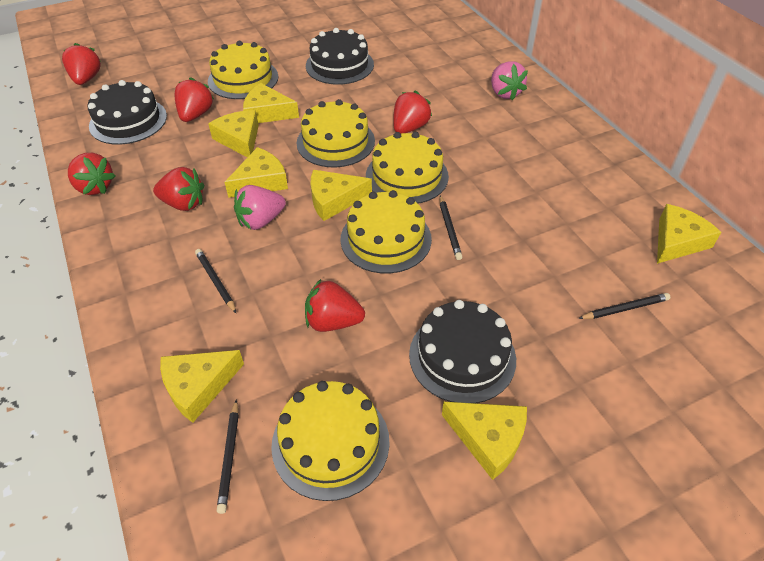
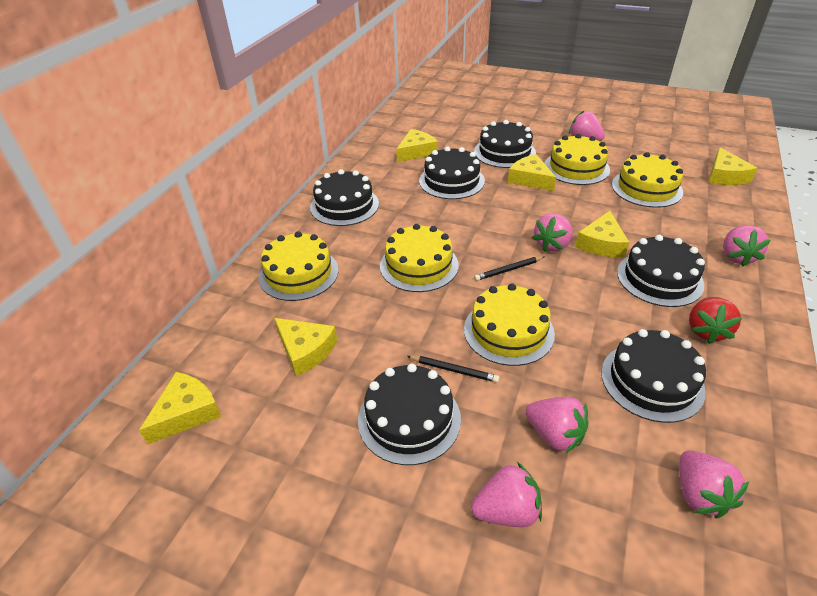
black cake: [88,80,167,145] [306,28,374,85] [409,300,516,403] = 3 -> [310,169,379,226] [358,364,461,465] [419,147,485,199] [474,120,536,168] [601,329,706,423] [617,235,705,307] = 6
black pencil: [195,249,236,313] [217,399,239,514] [440,195,462,260] [578,293,670,319] = 4 -> [407,356,500,383] [474,256,545,281] = 2
pink strawberry: [234,185,286,230] [491,61,528,100] = 2 -> [471,462,542,527] [525,397,589,453] [532,213,572,252] [569,111,605,141] [679,450,749,518] [723,225,771,267] = 6
red strawberry: [62,43,101,85] [68,153,116,195] [153,167,204,211] [175,77,214,122] [305,279,365,332] [393,91,432,133] = 6 -> [689,297,742,344] = 1
yellow cheese: [160,350,244,423] [208,110,259,157] [224,147,288,198] [243,83,299,123] [310,170,372,221] [442,402,527,480] [657,204,721,264] = 7 -> [139,372,222,444] [274,318,337,376] [396,129,438,162] [508,154,556,191] [575,211,629,257] [708,147,757,185] = 6

